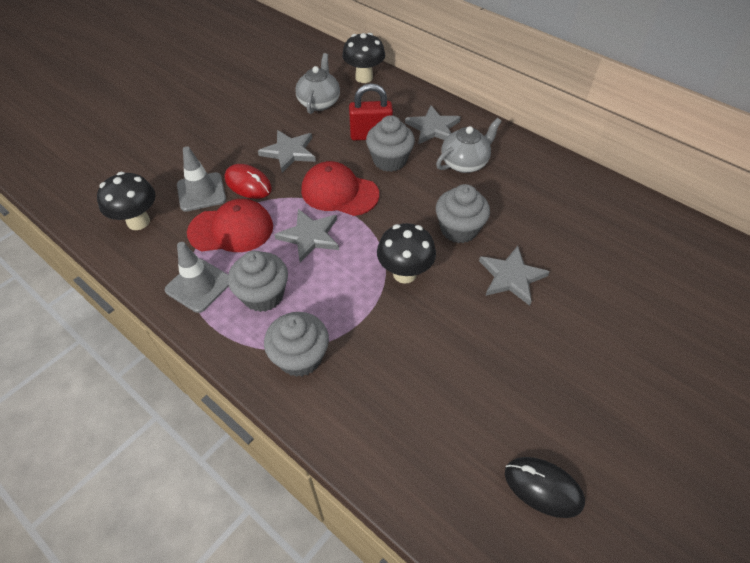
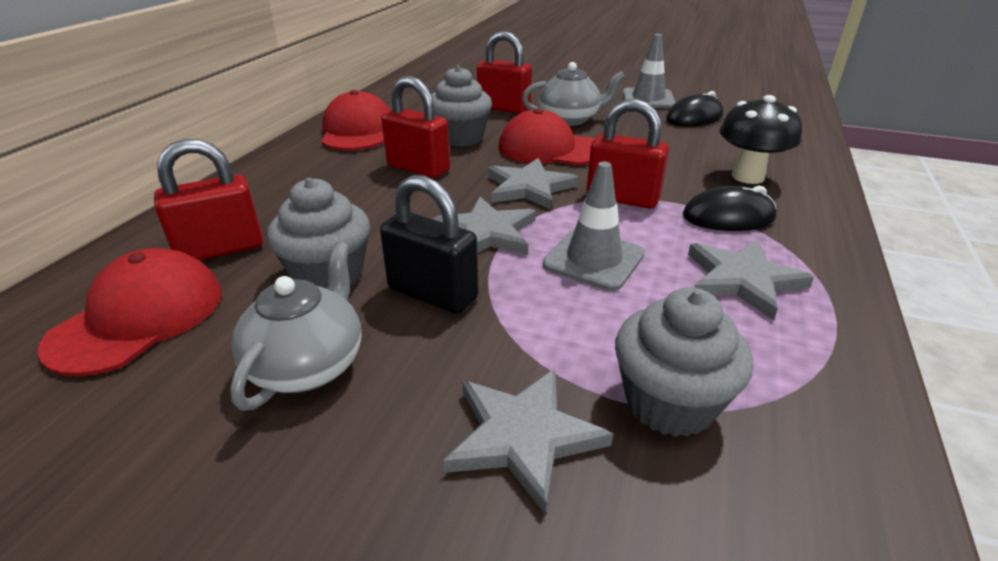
black mouse: [505,457,585,518] = 1 -> [666,91,724,126] [683,186,777,231] = 2
black mushroom: [97,172,156,230] [342,33,385,83] [377,223,436,284] = 3 -> [719,95,802,184] = 1
black padlock: none = 0 -> [380,175,479,314] = 1
grey cupcake: [228,251,288,312] [264,312,329,377] [366,115,415,172] [436,184,490,243] = 4 -> [267,178,370,288] [432,66,492,147] [615,287,753,437] = 3
red cap: [187,199,273,252] [301,161,379,216] = 2 -> [37,248,222,376] [321,90,390,150] [499,108,594,165] = 3
red mouse: [225,164,272,199] = 1 -> none = 0
red padlock: [349,83,393,141] = 1 -> [154,139,263,260] [381,76,450,178] [477,31,532,114] [587,99,669,209] = 4

